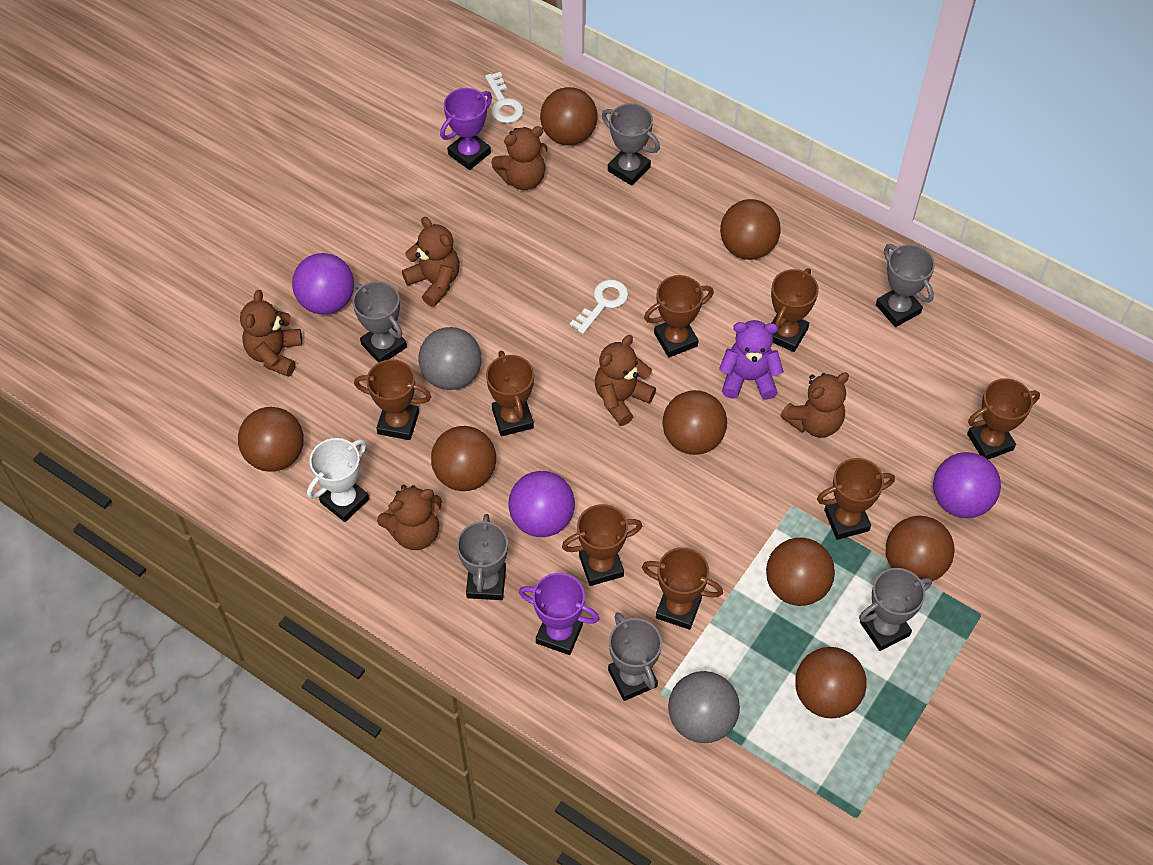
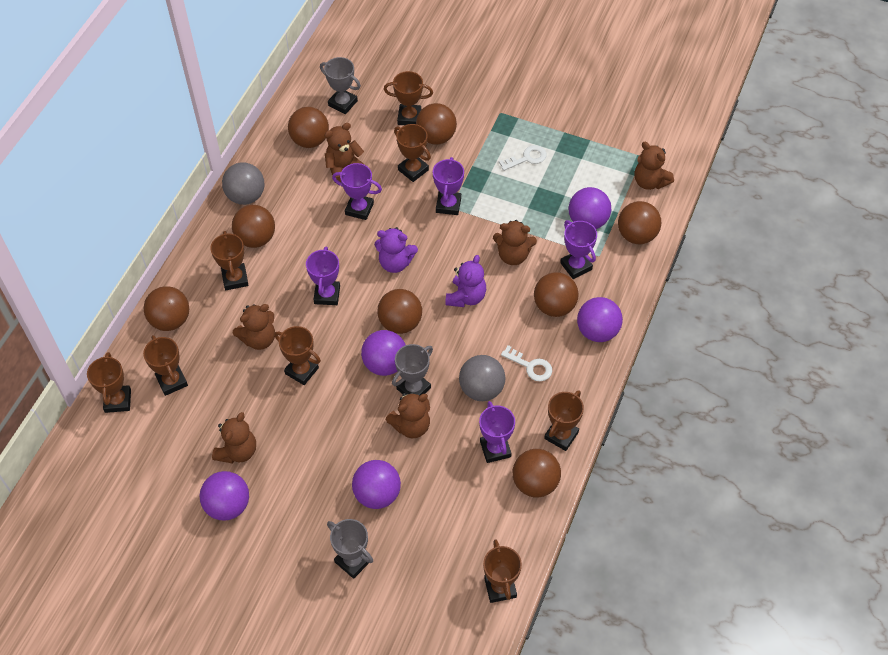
grey trophy: [352,281,407,363] [457,514,508,600] [602,103,660,186] [608,612,662,701] [859,568,932,651] [876,244,935,327] = 6 -> [320,57,361,114] [327,519,373,579] [392,344,433,396] = 3
purple ball: [292,253,354,314] [508,471,575,537] [933,452,1001,518] = 3 -> [200,471,249,521] [352,460,401,509] [361,330,406,376] [569,187,611,229] [577,297,623,342] = 5
purple teddy bear: [719,320,784,400] = 1 -> [375,227,418,273] [445,255,486,307] = 2
purple trophy: [440,88,492,170] [519,573,599,655] = 2 -> [306,246,340,305] [332,163,382,220] [433,157,464,215] [479,401,515,463] [560,220,597,279] = 5
white trophy: [307,438,369,522] = 1 -> none = 0

